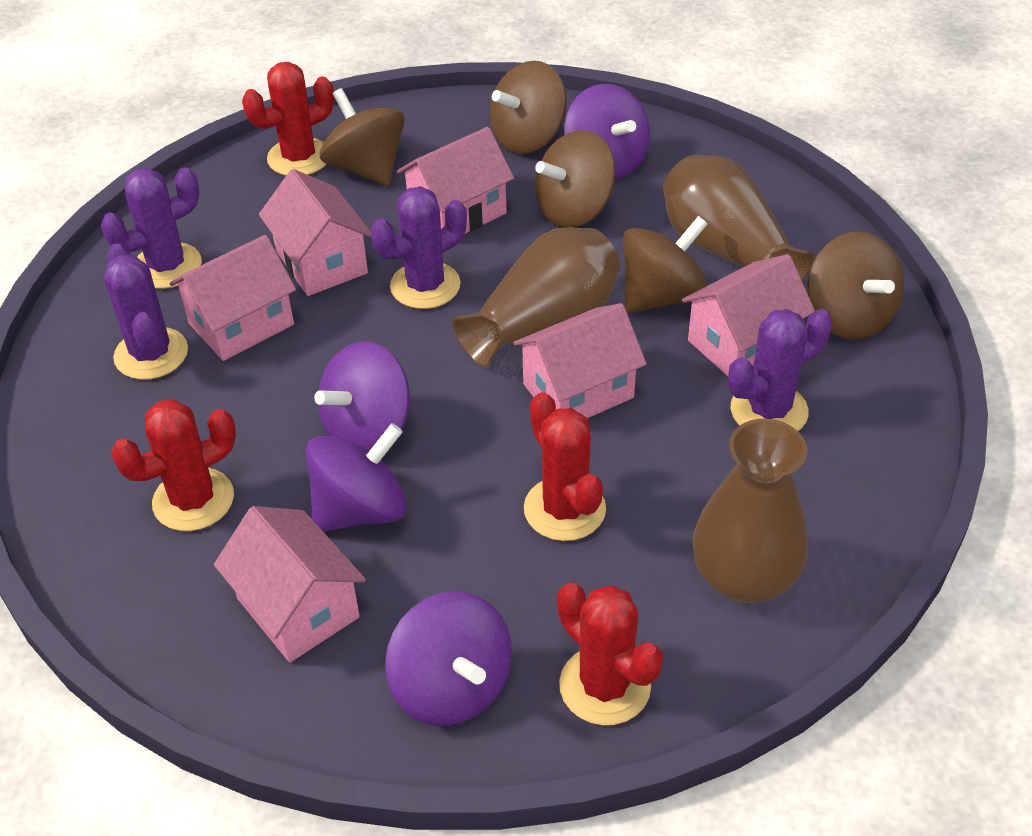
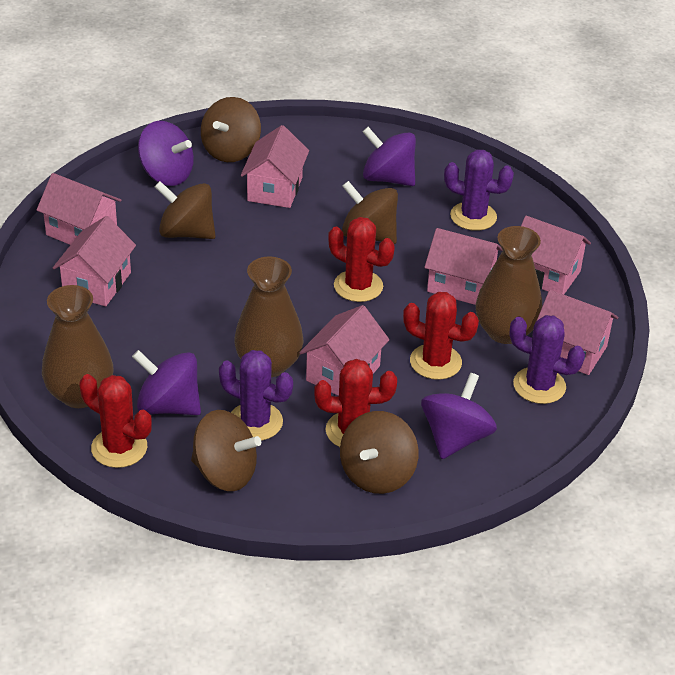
pink house: [170,235,296,361] [214,506,366,662] [259,169,371,296] [397,127,514,233] [513,303,647,418] [682,254,815,376] = 6 -> [37,173,121,245] [53,216,136,306] [241,125,309,208] [299,305,389,396] [424,228,502,305] [521,216,591,294] [537,290,618,375] = 7
purple cactus: [101,168,202,289] [104,243,188,380] [371,186,467,309] [728,309,832,431] = 4 -> [219,350,293,441] [444,150,514,231] [510,315,585,404] = 3

